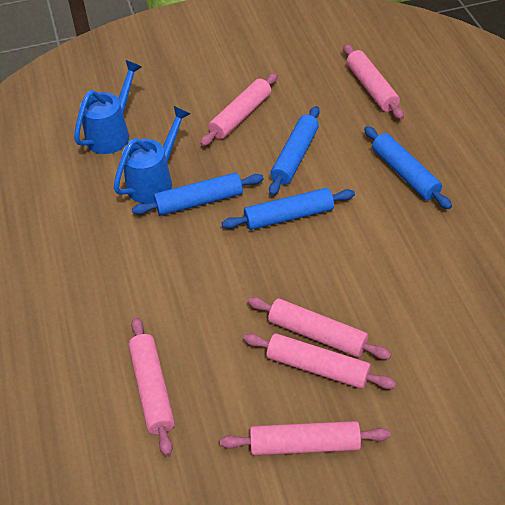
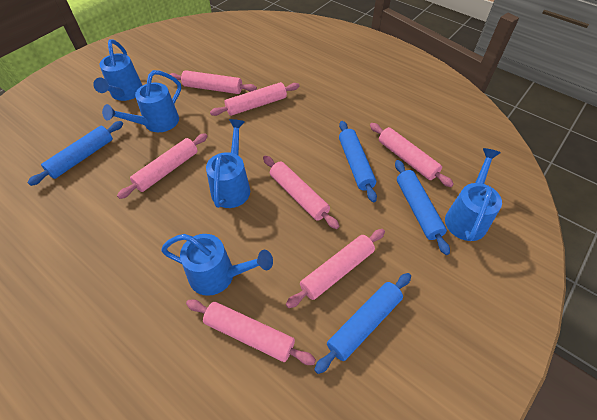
blue watering can: [74,60,142,154] [114,106,190,203] = 2 -> [93,39,143,101] [102,70,181,132] [161,234,273,296] [206,119,250,208] [445,148,502,241] = 5
pink rolling pin: [128,317,175,456] [200,73,278,146] [220,421,390,455] [243,333,396,389] [248,297,391,360] [344,44,404,120] = 6 -> [117,133,208,199] [169,70,257,94] [186,300,316,365] [210,82,299,116] [263,156,339,229] [286,229,385,308] [370,123,454,187] = 7

